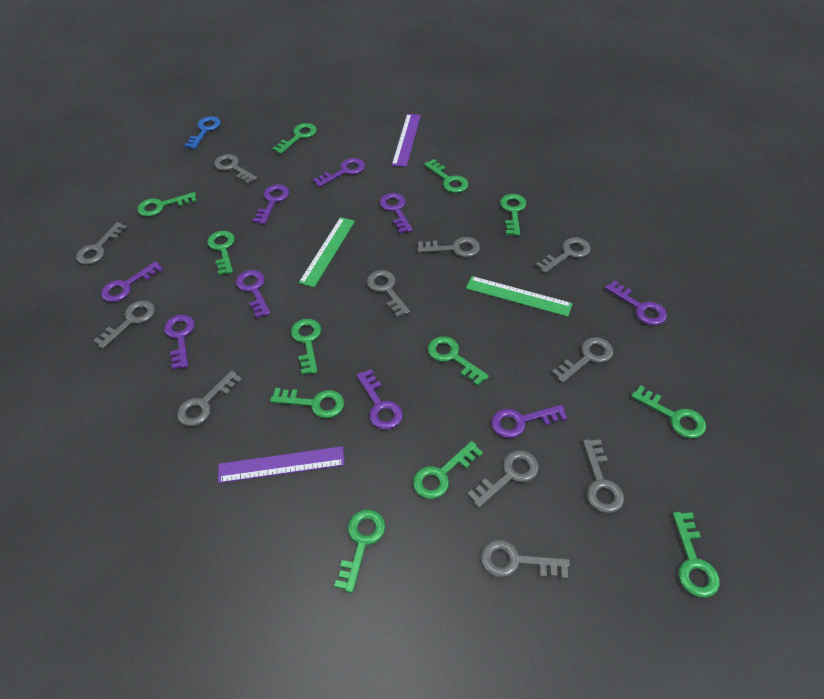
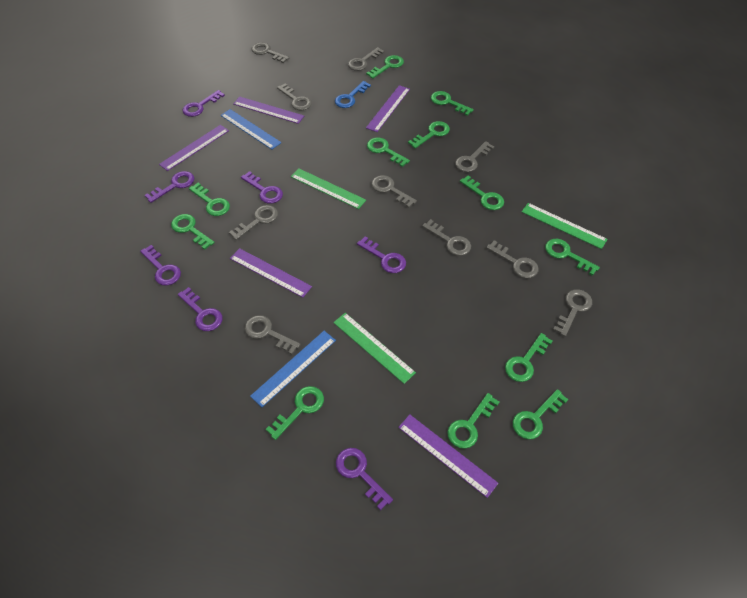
blue ruler: none = 0 -> [221,109,281,150] [250,331,336,407] = 2
green ruler: [299,217,355,287] [466,276,573,317] = 2 -> [291,169,366,209] [333,313,416,384] [522,203,608,249] = 3
grey key: [76,222,128,265] [93,300,155,349] [177,370,242,426] [214,154,258,184] [367,270,410,318] [417,237,480,257] [467,450,539,508] [481,540,570,579] [535,237,591,273] [552,337,613,383] [583,439,624,513] = 11 -> [229,205,278,240] [244,315,301,355] [251,42,290,63] [277,83,312,111] [348,47,384,71] [371,175,417,208] [422,219,471,256] [455,141,494,172] [486,240,538,278] [553,289,592,337] = 10
purple key: [101,261,163,302] [164,314,195,370] [236,270,271,318] [253,185,289,225] [313,158,365,187] [357,369,403,430] [380,193,413,233] [491,405,568,438] [605,280,667,325] = 9 -> [140,245,181,286] [145,171,194,203] [178,287,222,331] [182,90,225,117] [241,171,283,204] [336,448,393,511] [357,236,406,273] = 7
purple ruler: [218,446,345,483] [392,114,421,167] = 2 -> [159,125,229,171] [230,248,312,298] [233,97,304,124] [366,85,410,132] [398,414,498,498] = 5

